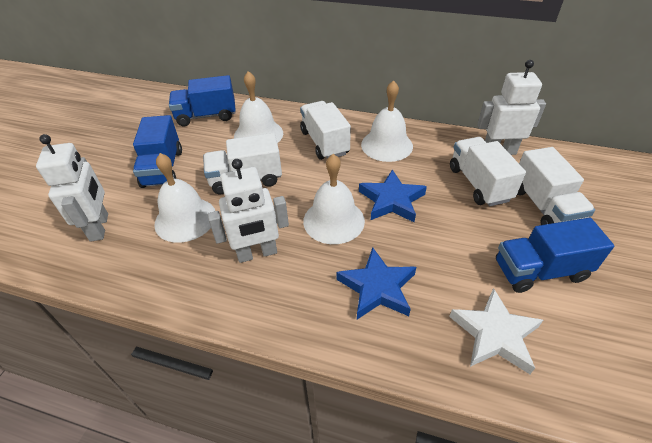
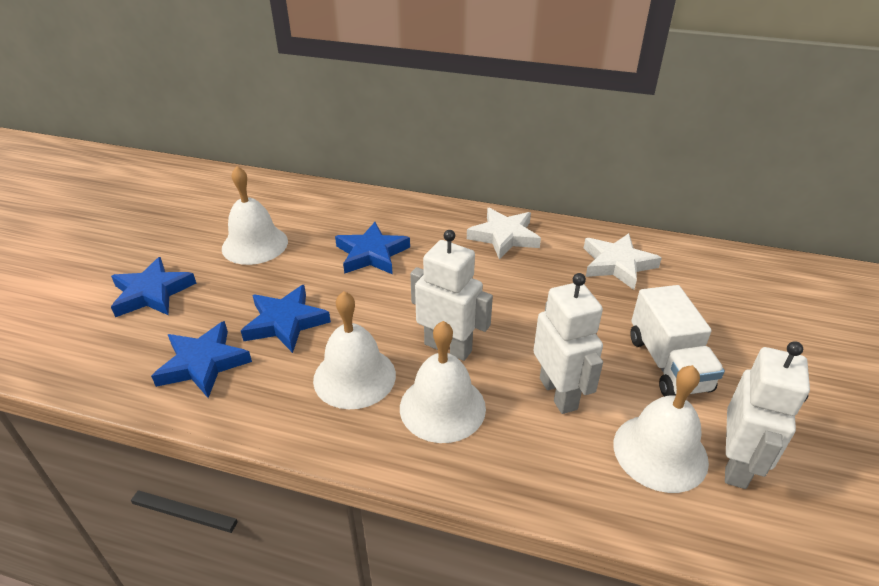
blue star: [336,247,416,319] [359,169,427,222] = 2 -> [111,257,196,317] [151,321,252,398] [241,285,331,353] [335,222,410,274] = 4
blue truck: [133,115,182,188] [169,75,236,126] [496,218,614,293] = 3 -> none = 0
white star: [449,288,543,374] = 1 -> [467,208,541,259] [584,233,662,290] = 2
white truck: [203,133,282,194] [300,101,351,160] [450,137,526,206] [517,147,595,225] = 4 -> [630,285,725,397] = 1

